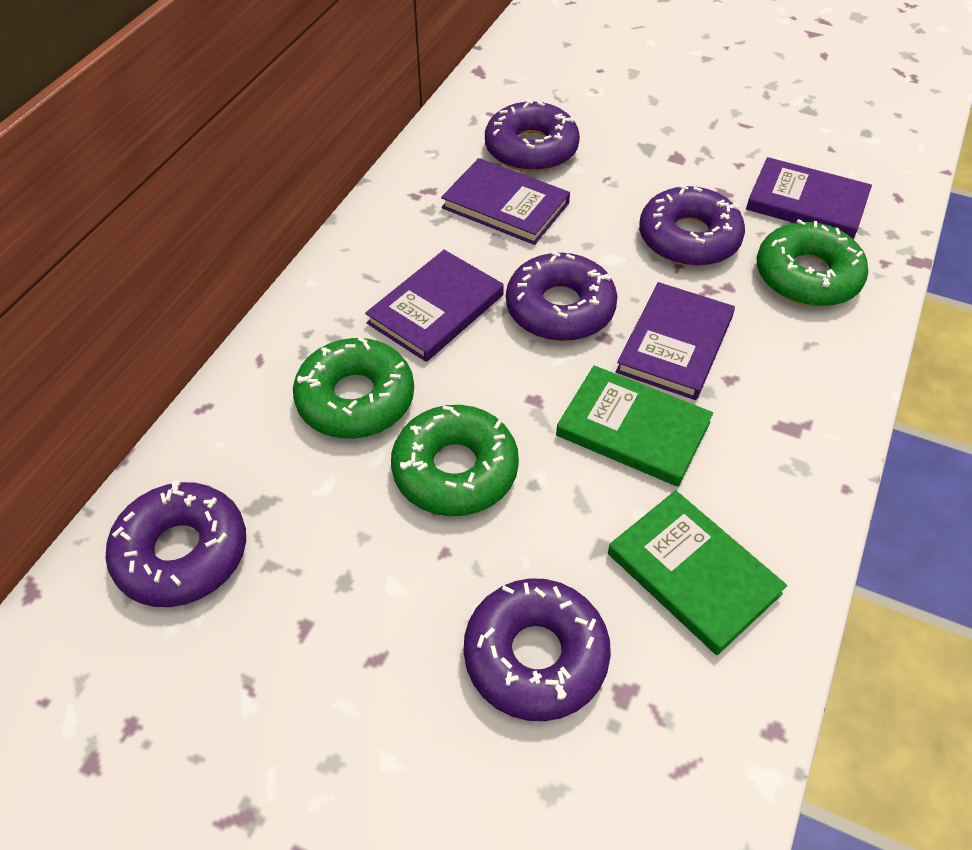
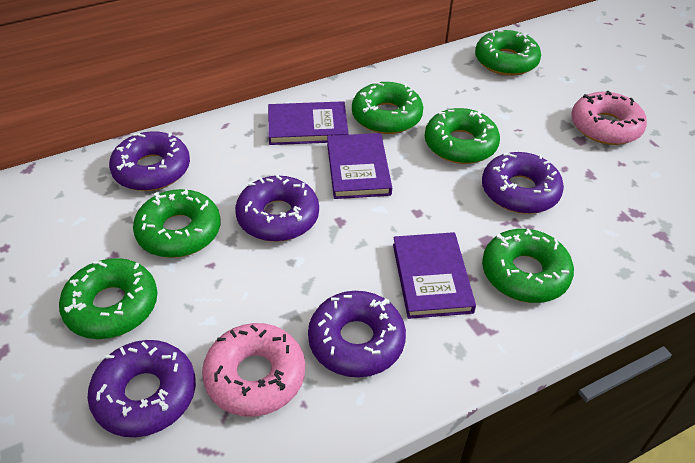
green book: [556,365,713,487] [608,490,787,655] = 2 -> none = 0
green donut: [293,337,414,439] [391,405,519,516] [757,219,868,307] = 3 -> [59,258,157,339] [133,189,220,258] [352,82,423,134] [425,108,500,164] [475,30,541,76] [482,229,574,303] = 6
pink donut: none = 0 -> [202,323,305,417] [571,91,647,145] = 2
purple book: [365,250,504,362] [441,158,570,245] [616,282,735,400] [746,157,872,239] = 4 -> [268,101,349,145] [327,133,392,199] [393,232,476,319] = 3

